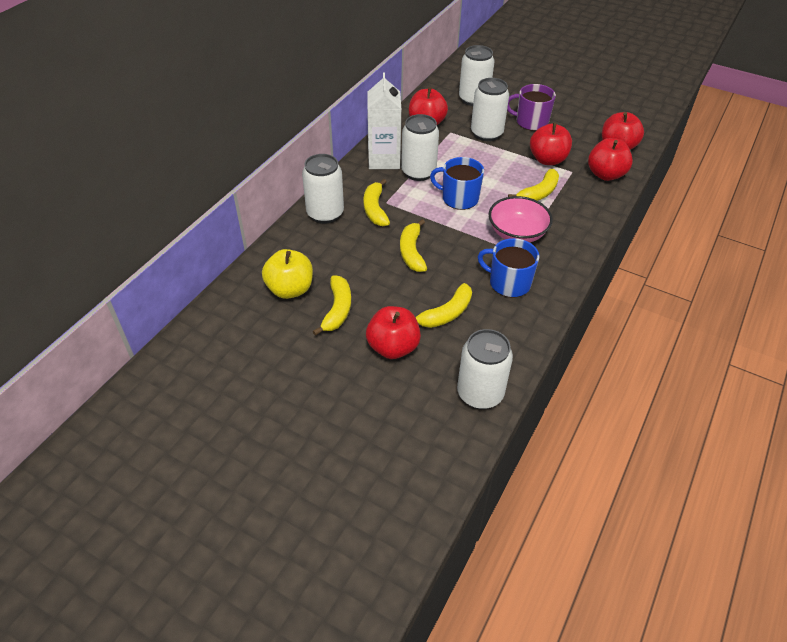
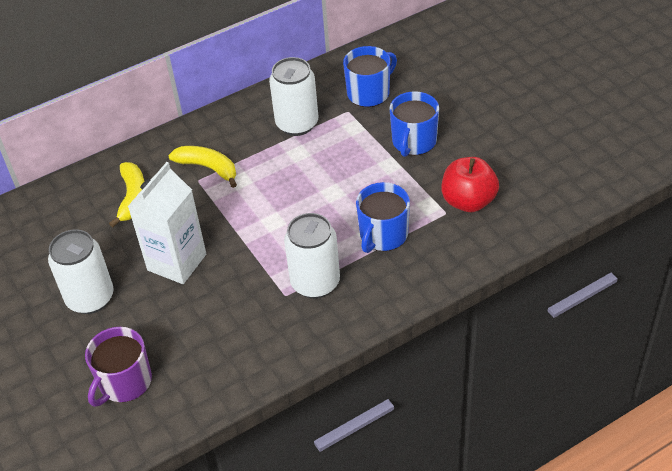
blue mug: [430,157,484,210] [478,238,539,298] = 2 -> [343,46,397,107] [356,182,410,253] [389,91,439,157] = 3
pink bowl: [489,196,553,242] = 1 -> none = 0
red apple: [366,306,421,359] [409,87,448,125] [530,123,572,165] [588,138,633,181] [602,112,644,150] = 5 -> [441,157,499,212] = 1
white can: [302,154,344,224] [401,114,439,181] [457,329,513,409] [459,45,495,106] [471,78,509,141] = 5 -> [48,229,114,314] [269,57,318,136] [284,213,340,298] = 3
yellow apple: [262,249,313,299] = 1 -> none = 0
yellow banana: [313,276,351,336] [363,179,390,226] [400,219,427,272] [415,283,472,328] [508,169,559,201] = 5 -> [109,162,145,227] [168,146,237,188] = 2

